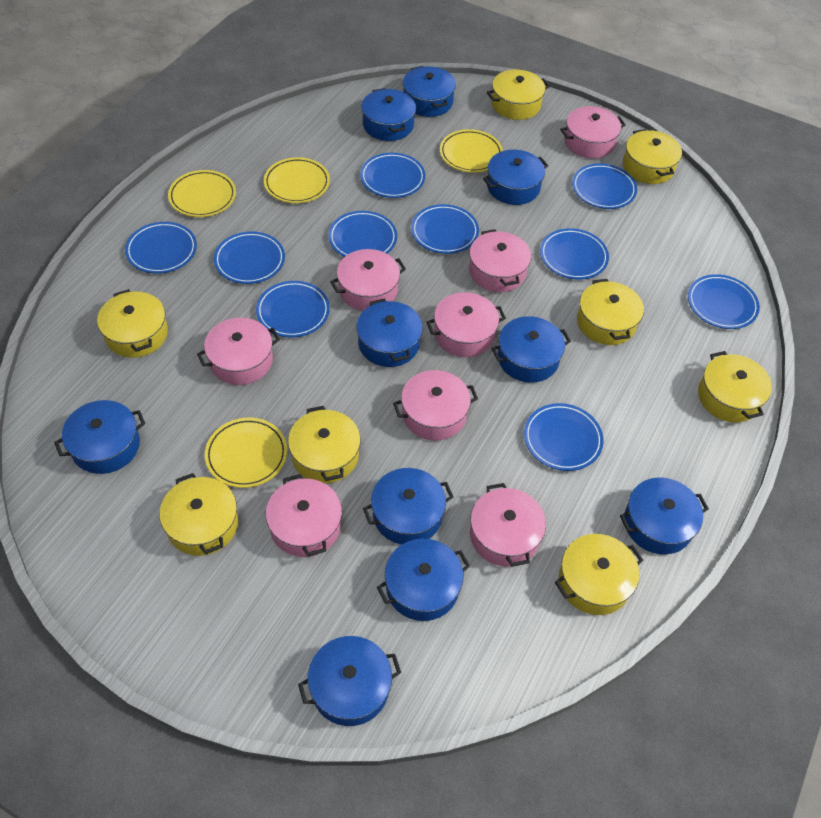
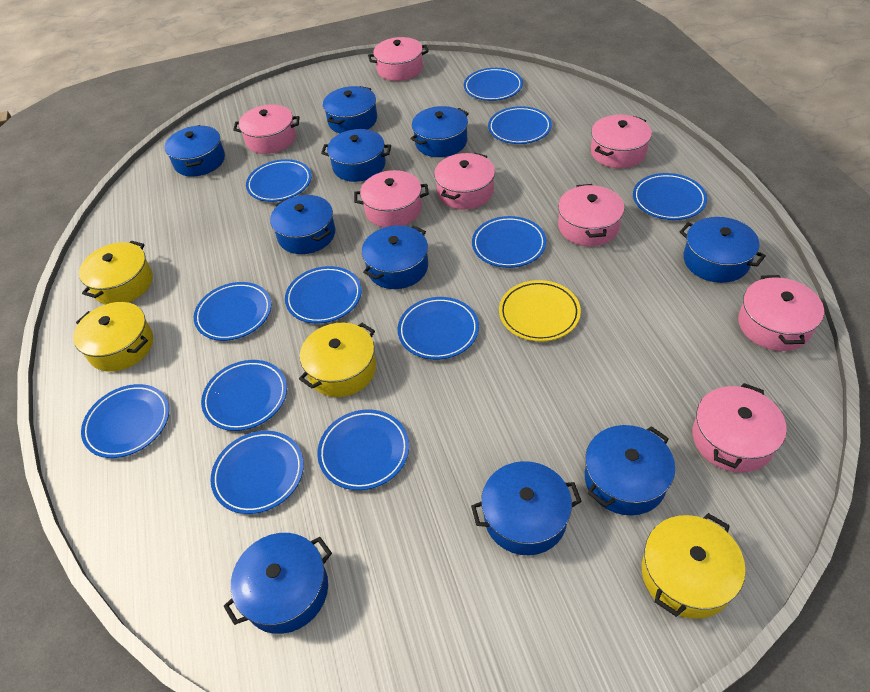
blue plate: [125,222,197,274] [214,231,285,284] [256,281,330,337] [328,211,397,257] [360,153,425,198] [411,204,479,254] [524,403,604,471] [540,228,609,280] [572,164,637,209] [688,274,760,329] = 10 -> [81,384,169,458] [194,282,271,341] [201,360,287,431] [210,431,304,514] [246,159,311,202] [285,266,362,323] [317,410,409,490] [398,297,479,360] [464,68,523,101] [472,216,546,268] [488,106,552,144] [633,173,707,220] = 12
yellow plate: [168,170,236,217] [205,418,287,488] [264,157,330,203] [440,129,503,173] = 4 -> [499,280,581,341] = 1
yellow pot: [97,289,168,358] [160,473,238,556] [288,406,361,483] [487,69,550,120] [555,534,643,615] [577,279,644,345] [623,129,682,184] [698,351,772,423] = 8 -> [73,302,153,372] [79,241,153,304] [299,323,376,397] [642,513,745,619] = 4

